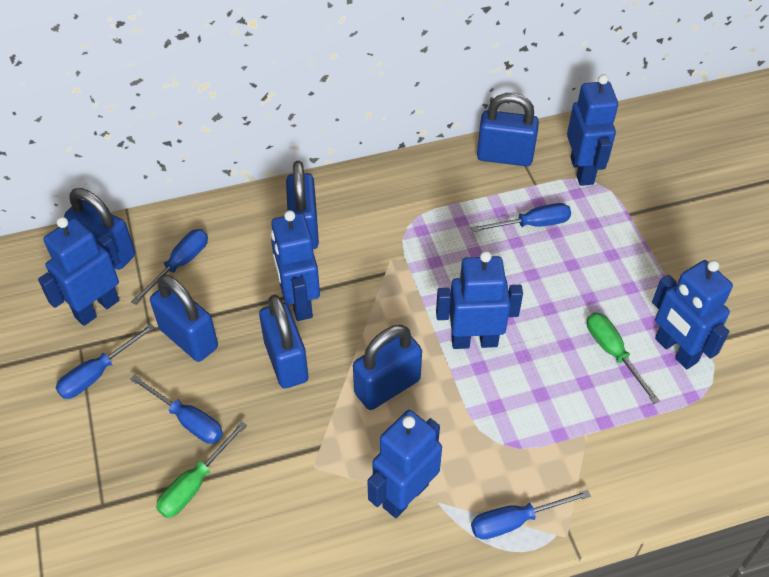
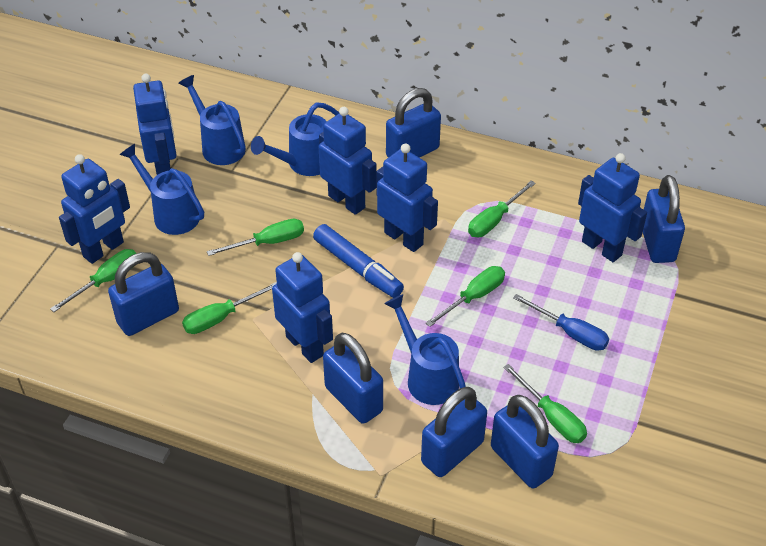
blue marker: none = 0 -> [313,224,404,298] = 1
blue screwdriver: [56,324,155,399] [130,374,223,444] [131,229,208,305] [471,203,571,232] [471,490,591,540] = 5 -> [513,294,609,351] = 1
blue watering can: none = 0 -> [119,144,204,235] [178,75,246,165] [251,102,339,176] [384,294,466,405] = 4
green screwdriver: [156,421,247,518] [587,312,660,404] = 2 -> [50,249,137,312] [182,282,277,334] [207,219,304,256] [426,266,505,327] [468,181,536,237] [503,364,587,443] = 6

